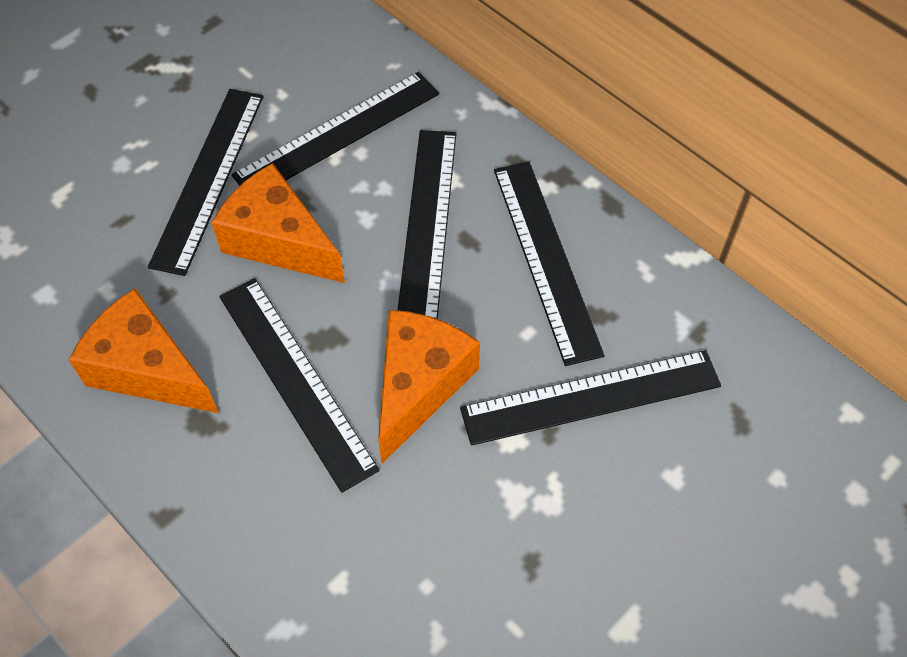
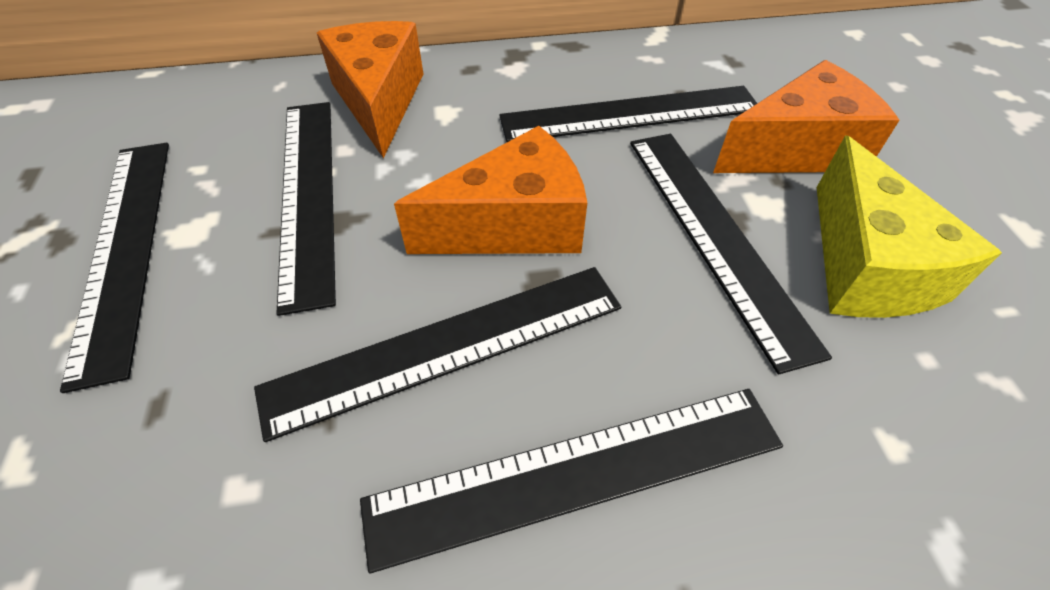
yellow cheese: none = 0 -> [817,136,1002,318] = 1

